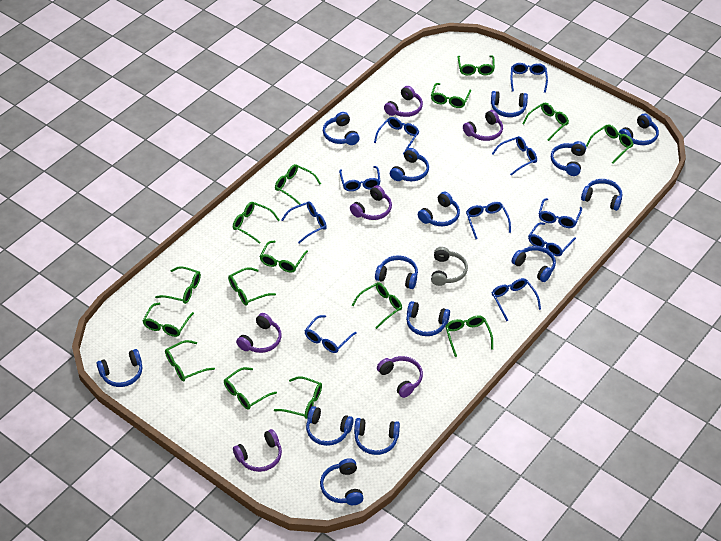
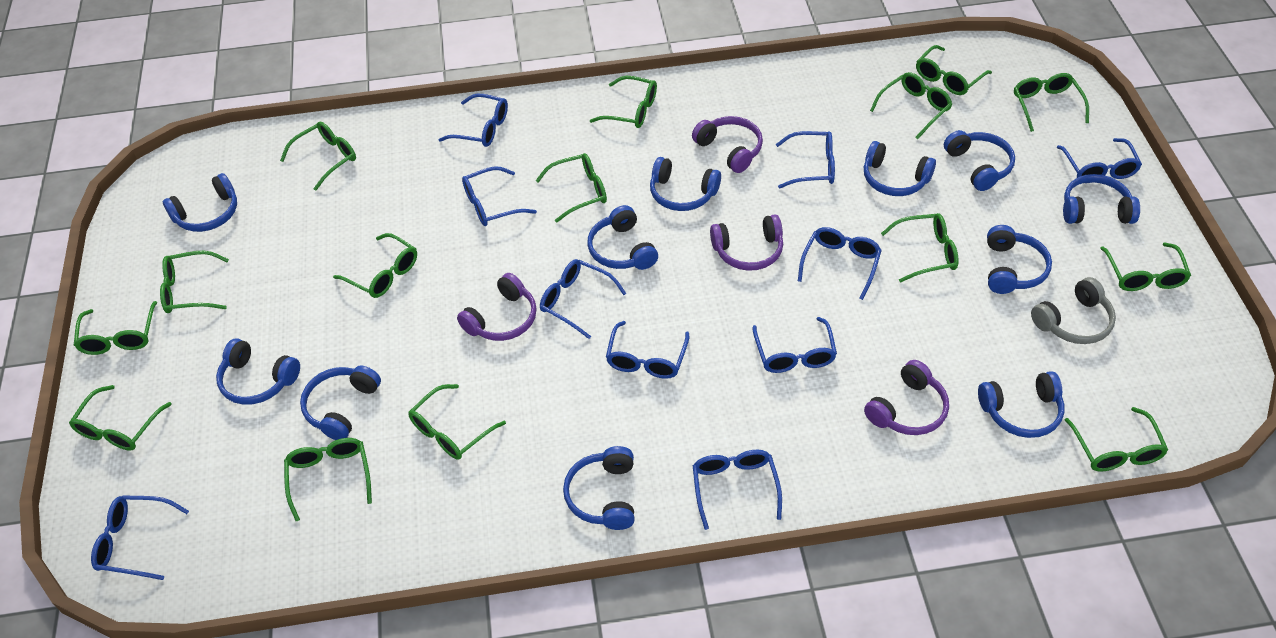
blue headphones: [96,349,142,387] [306,406,354,446] [320,458,364,505] [323,112,360,145] [354,418,400,455] [375,255,418,289] [390,148,429,181] [406,301,450,336] [418,192,460,226] [491,91,528,117] [511,246,556,282] [551,141,586,176] [581,179,622,211] [619,114,659,145] = 14 -> [163,173,237,232] [216,339,300,405] [300,366,381,440] [563,446,635,530] [587,205,658,270] [650,157,721,211] [864,141,936,196] [944,130,1015,191] [978,371,1064,438] [987,225,1052,294] [1063,174,1140,224] = 11
purple headphones: [233,429,282,472] [236,313,282,353] [350,185,392,220] [377,356,423,398] [384,86,423,117] [463,110,503,141] = 6 -> [457,273,537,341] [692,116,763,173] [710,215,783,271] [864,360,949,435] = 4

